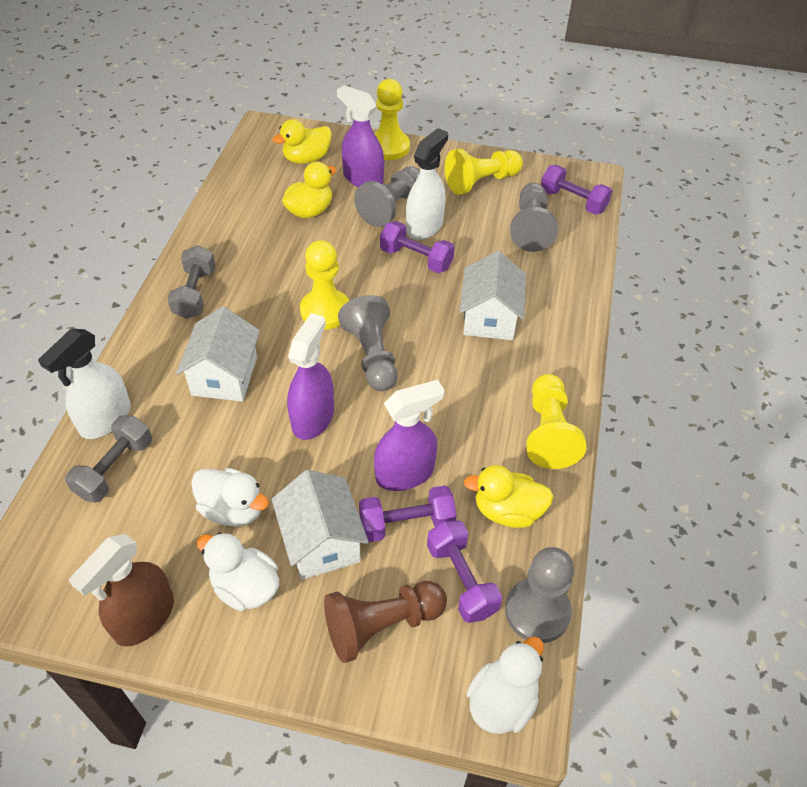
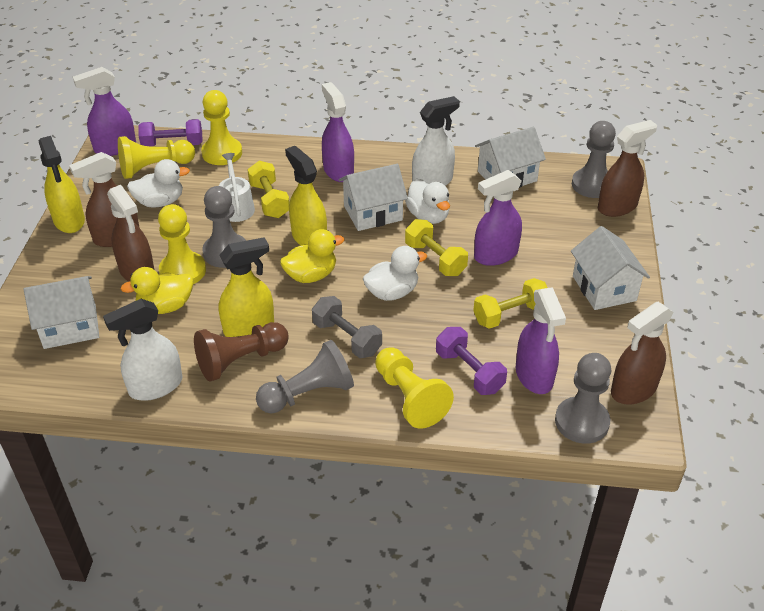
brown spray bottle: [69,534,174,647] = 1 -> [69,152,139,247] [107,185,154,282] [598,120,657,217] [611,302,674,405] = 4
grey dumbbell: [65,415,152,503] [167,245,215,319] = 2 -> [312,296,382,358] = 1
purple dumbbell: [359,485,457,542] [380,221,455,273] [427,520,502,623] [541,165,612,215] = 4 -> [138,119,203,147] [436,327,507,395] = 2
purple spray bottle: [287,313,334,440] [337,85,384,187] [374,380,445,491] = 3 -> [73,67,136,156] [322,82,354,182] [474,170,522,266] [515,287,566,394] = 4
white house: [176,306,260,401] [271,470,369,580] [460,251,526,340] = 3 -> [24,276,99,349] [339,164,408,231] [475,127,546,188] [571,226,650,310] = 4
white watering can: none = 0 -> [219,153,255,222] = 1
yellow duck: [273,119,332,164] [282,162,337,218] [464,465,554,528] = 3 -> [120,267,193,314] [280,229,344,283] = 2
yellow dumbbell: none = 0 -> [248,161,290,218] [405,219,468,276] [473,278,547,329] = 3
yellow spray bottle: none = 0 -> [39,136,85,233] [219,237,274,337] [285,146,327,245] = 3

